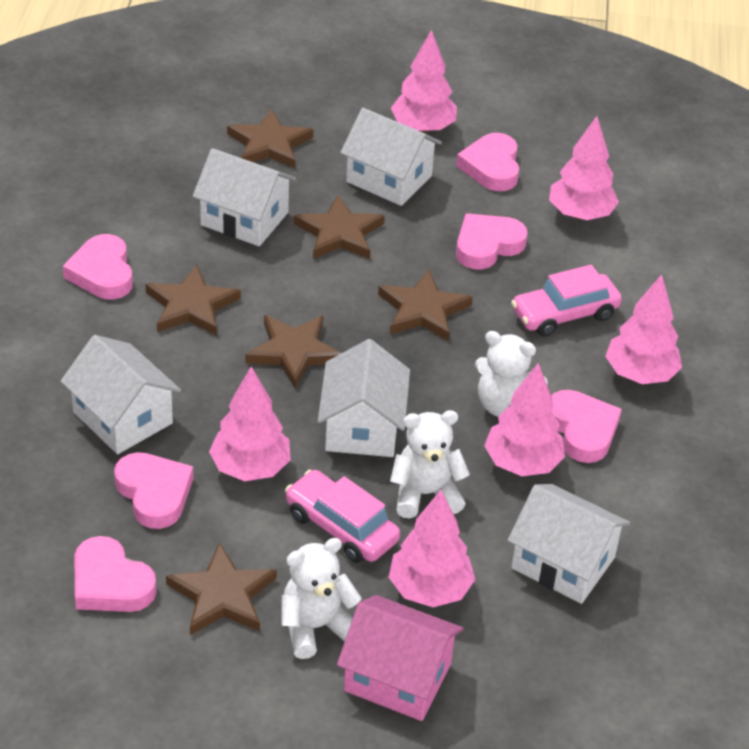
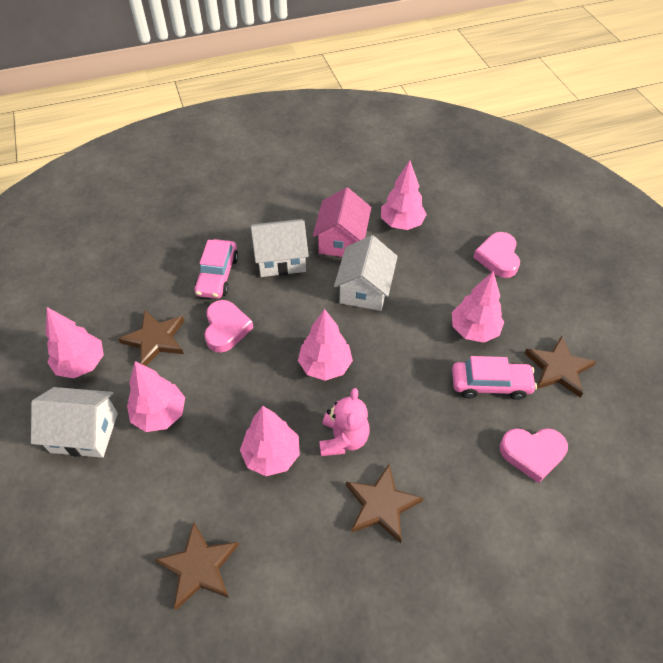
brown star: [146,265,241,336] [166,542,277,635] [227,109,314,169] [245,315,341,388] [294,195,385,259] [378,270,473,341] = 6 -> [118,310,184,366] [155,522,239,610] [346,465,424,544] [524,336,597,398] = 4
pink heart: [63,234,133,299] [74,536,157,612] [114,452,194,529] [456,133,519,191] [456,213,528,270] [551,390,622,463] = 6 -> [204,300,253,353] [473,232,520,278] [500,428,568,483] = 3
pink teddy bear: none = 0 -> [319,388,370,456] = 1
white house: [61,335,181,454] [193,148,296,246] [318,339,410,457] [340,108,442,206] [508,484,630,604] = 5 -> [31,387,118,458] [251,219,309,277] [334,235,398,311] = 3
white teddy bear: [281,538,362,659] [390,410,470,518] [475,331,548,417] = 3 -> none = 0

